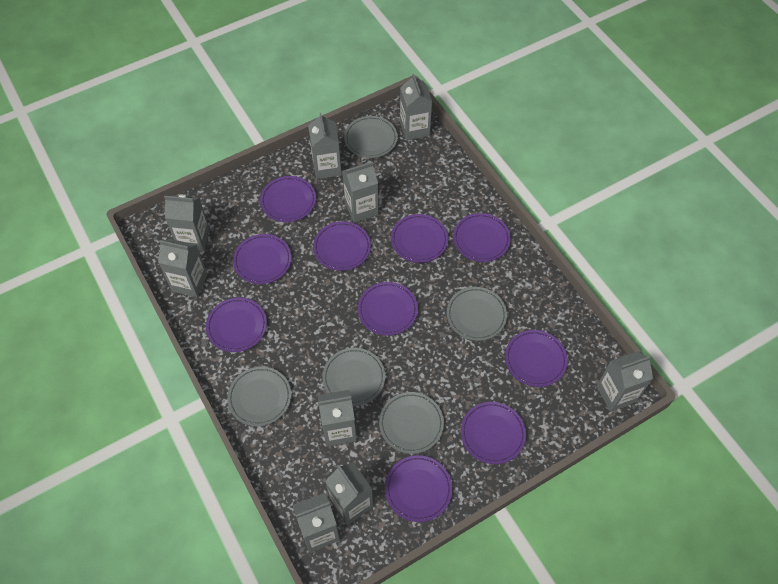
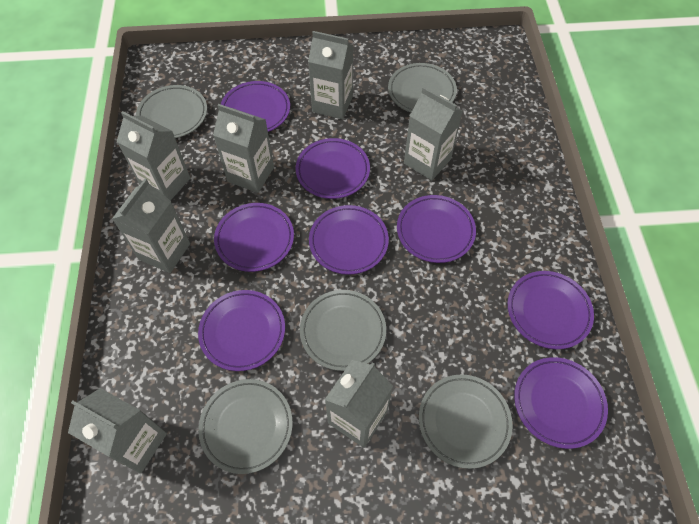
grey carton: [158,239,207,297] [164,194,210,251] [292,493,340,553] [308,113,342,179] [317,390,357,447] [325,462,373,525] [342,162,379,223] [400,74,432,141] [597,351,653,412] = 9 -> [68,388,167,474] [112,179,190,273] [117,111,190,201] [213,104,274,193] [308,31,353,119] [325,360,393,448] [404,87,463,180] = 7
purple plate: [206,298,267,352] [233,234,292,284] [260,176,316,222] [313,221,371,271] [358,282,418,336] [385,455,452,522] [391,214,448,263] [453,213,511,262] [461,402,526,464] [505,330,568,387] = 10 -> [198,290,285,371] [214,203,294,272] [221,81,290,132] [295,138,370,199] [309,205,389,275] [397,195,476,263] [508,271,594,349] [514,357,608,449] = 8

